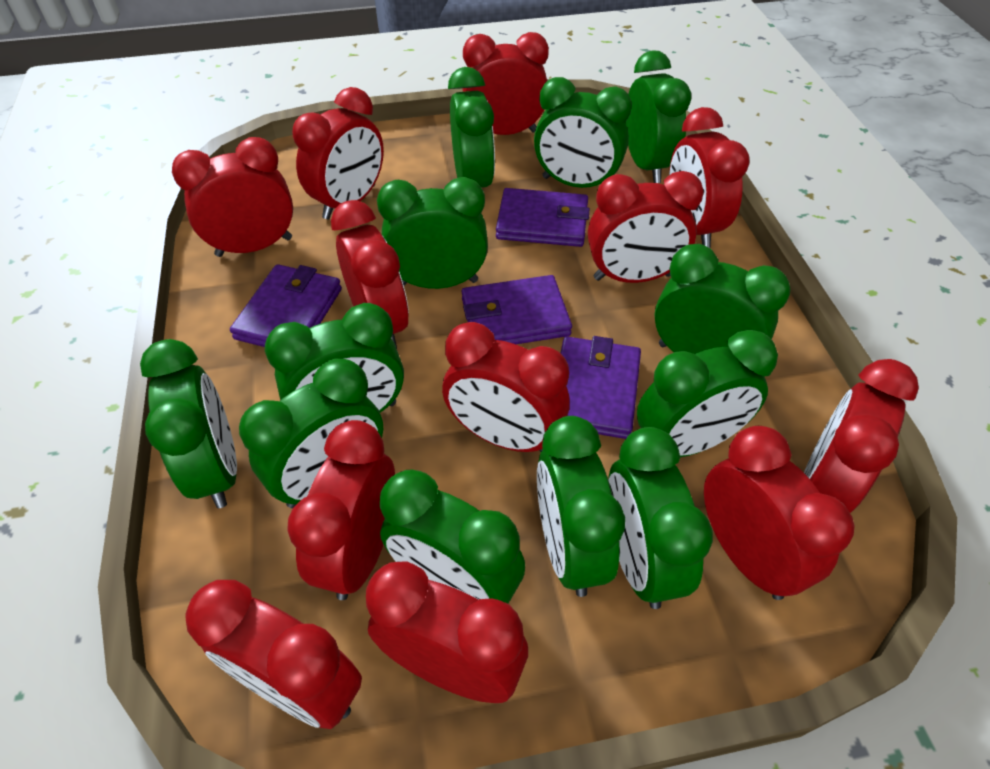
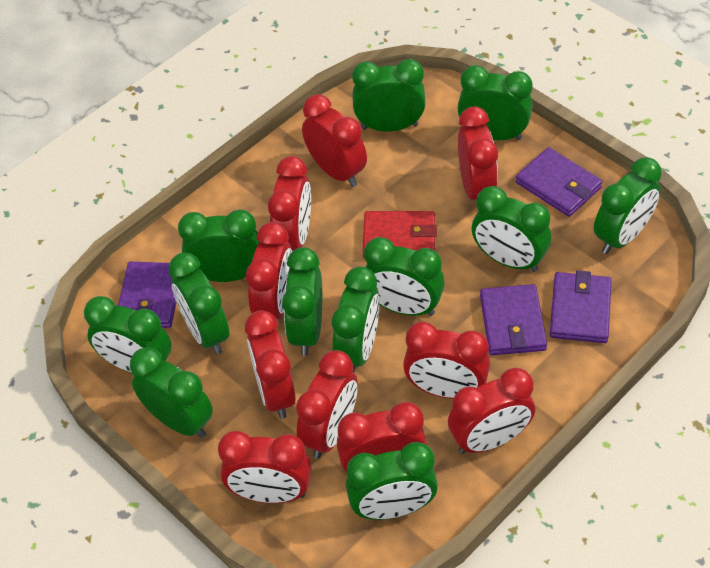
red clock: [172,137,293,257] [186,580,362,729] [287,420,395,600] [293,87,384,220] [331,200,409,349] [366,561,528,703] [442,322,570,452] [462,32,549,135] [588,171,704,283] [669,107,750,248] [704,426,854,600] [804,359,919,513] = 12 -> [218,431,311,503] [245,310,296,419] [246,222,292,319] [268,156,311,251] [296,350,357,459] [302,94,367,187] [337,402,427,473] [403,322,490,399] [448,368,535,454] [458,107,498,200] = 10
red wallet: none = 0 -> [363,211,437,259] = 1

